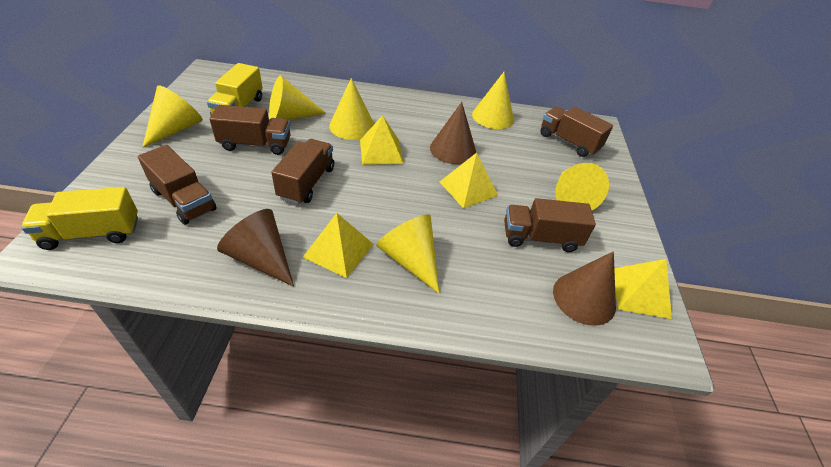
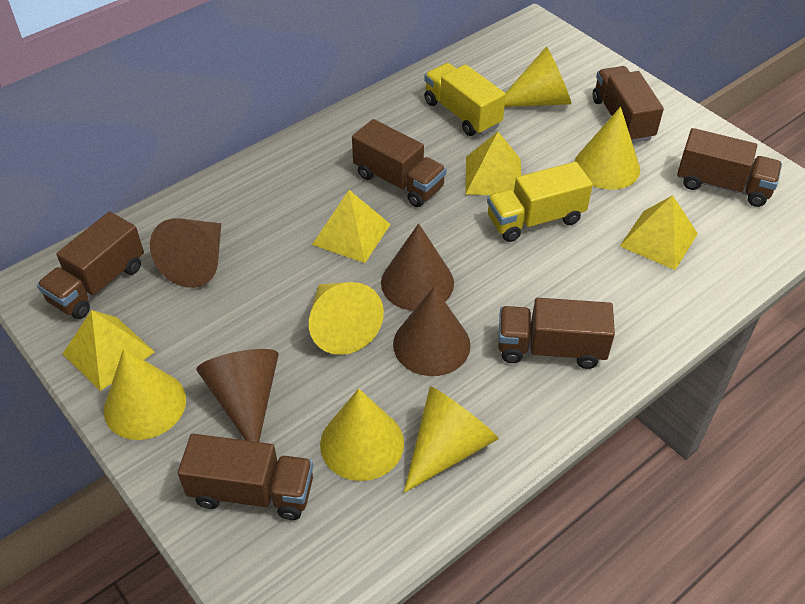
brown cone: [217,209,294,287] [430,102,476,164] [553,251,616,326] = 3 -> [150,218,221,288] [196,349,279,442] [381,223,454,311] [393,287,471,376] = 4
brown truck: [138,145,216,225] [209,105,290,155] [271,139,334,204] [504,198,596,252] [540,106,613,157] = 5 -> [37,212,144,319] [178,434,313,520] [352,119,446,207] [498,298,615,369] [593,66,664,143] [677,128,782,207] = 6

